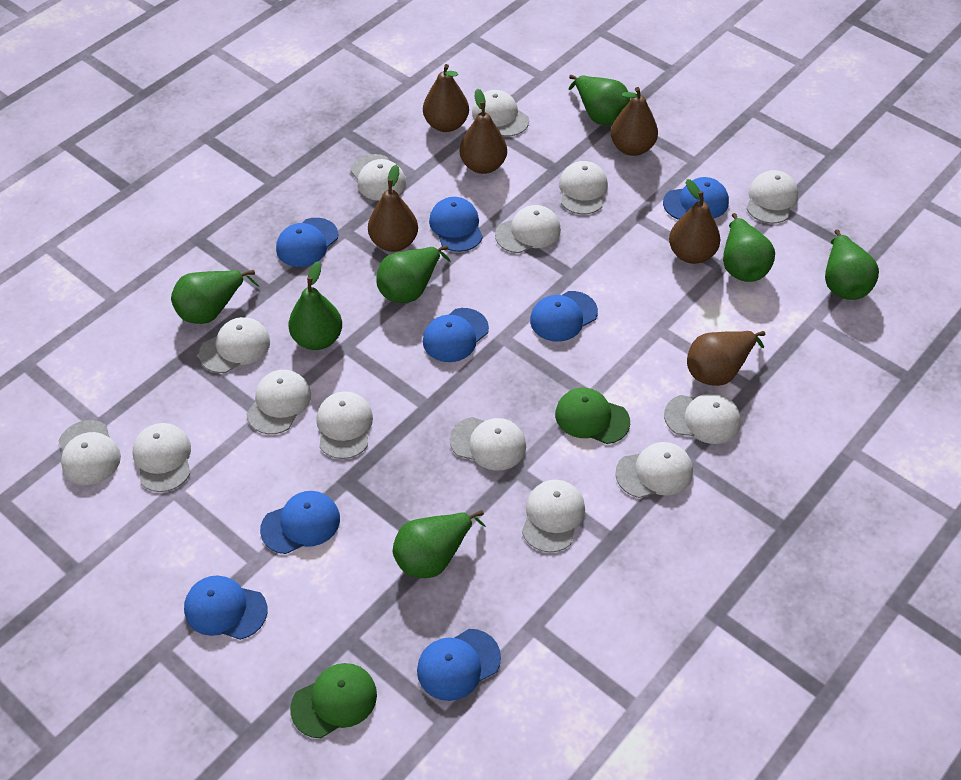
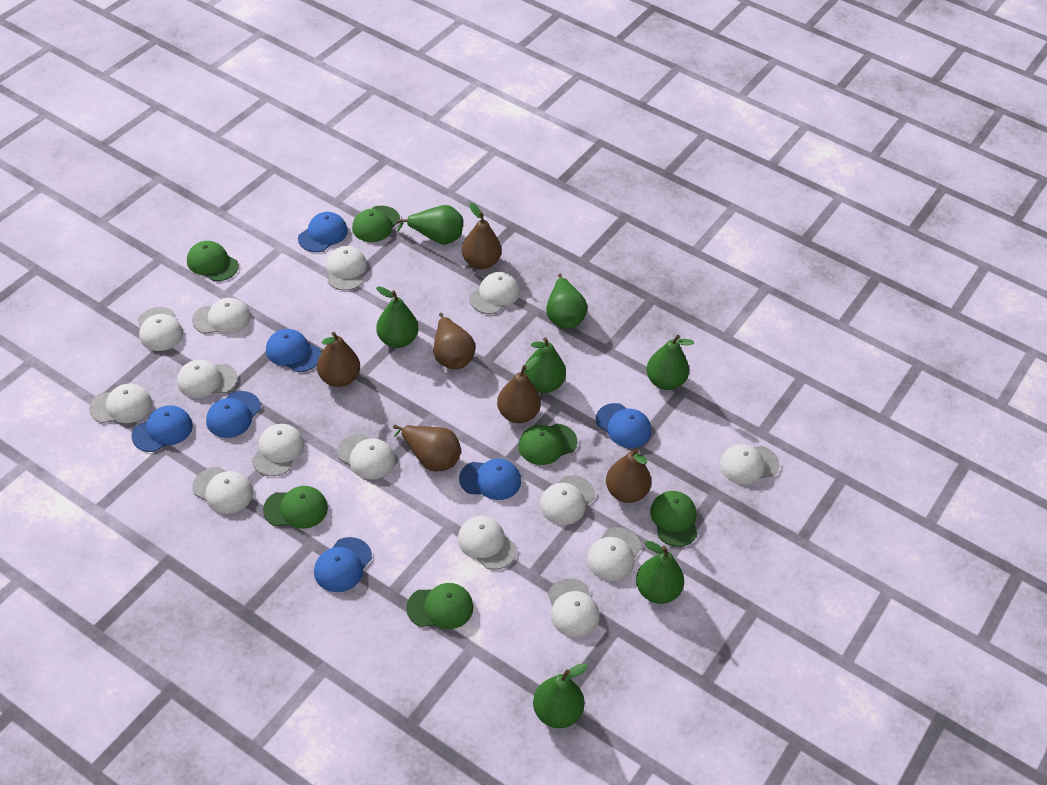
blue cap: [184,575,267,640] [260,491,340,554] [276,218,338,267] [417,629,501,701] [423,308,489,362] [429,197,483,252] [530,291,598,342] [663,177,729,220] = 8 -> [131,405,193,452] [206,391,261,438] [266,329,321,372] [298,212,348,252] [314,537,372,592] [459,459,521,500] [596,403,651,448] = 7
green cap: [290,663,377,738] [555,388,630,444] = 2 -> [187,241,239,281] [263,486,328,529] [352,206,400,242] [406,583,473,629] [518,423,577,465] [650,491,697,547] = 6

